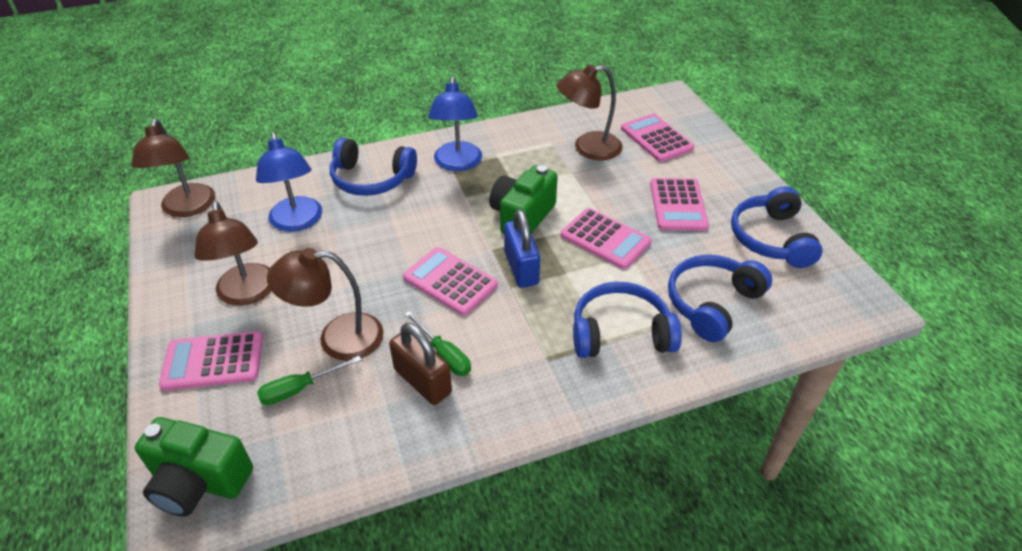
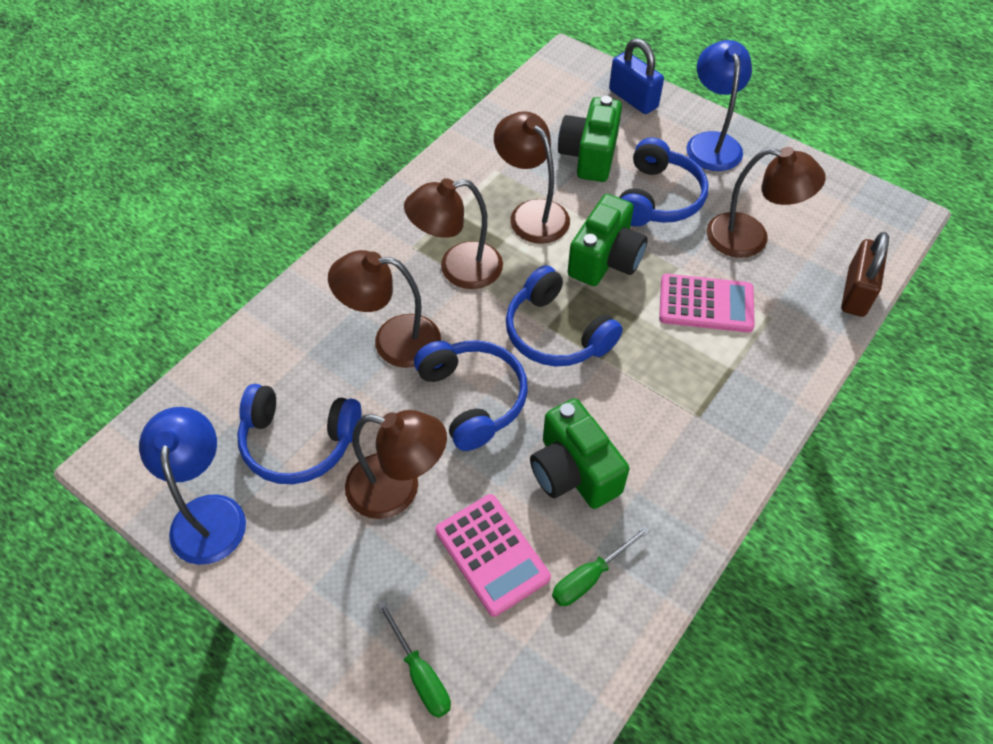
brown lamp: [131,119,215,217] [194,201,271,306] [267,248,384,361] [557,64,623,160] = 4 -> [328,250,441,368] [345,410,447,519] [404,178,503,289] [494,111,570,244] [707,147,826,258] = 5
green camera: [135,417,253,517] [489,165,558,234] = 2 -> [530,398,629,509] [558,96,622,182] [568,194,648,286] = 3
pink calculator: [159,331,263,391] [403,247,498,316] [561,208,652,269] [621,113,694,162] [650,178,709,231] = 5 -> [435,494,551,617] [659,274,755,333] = 2

